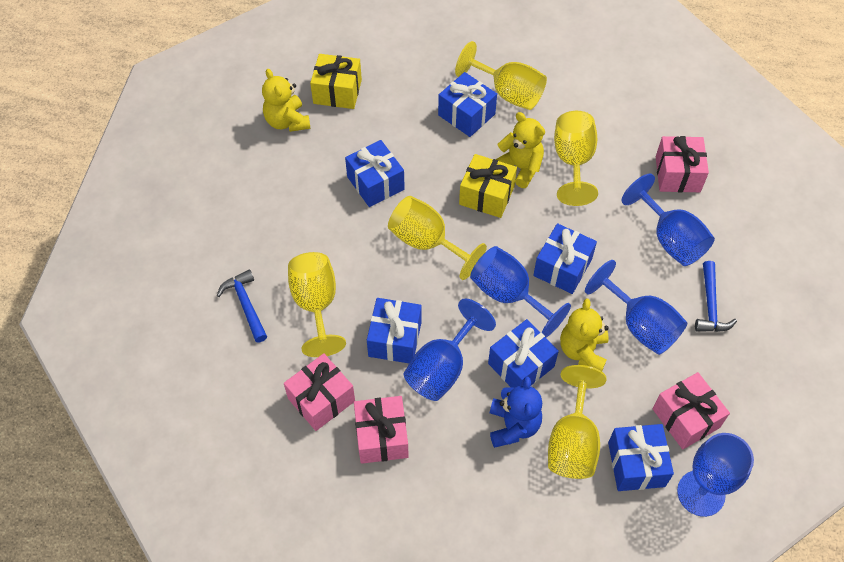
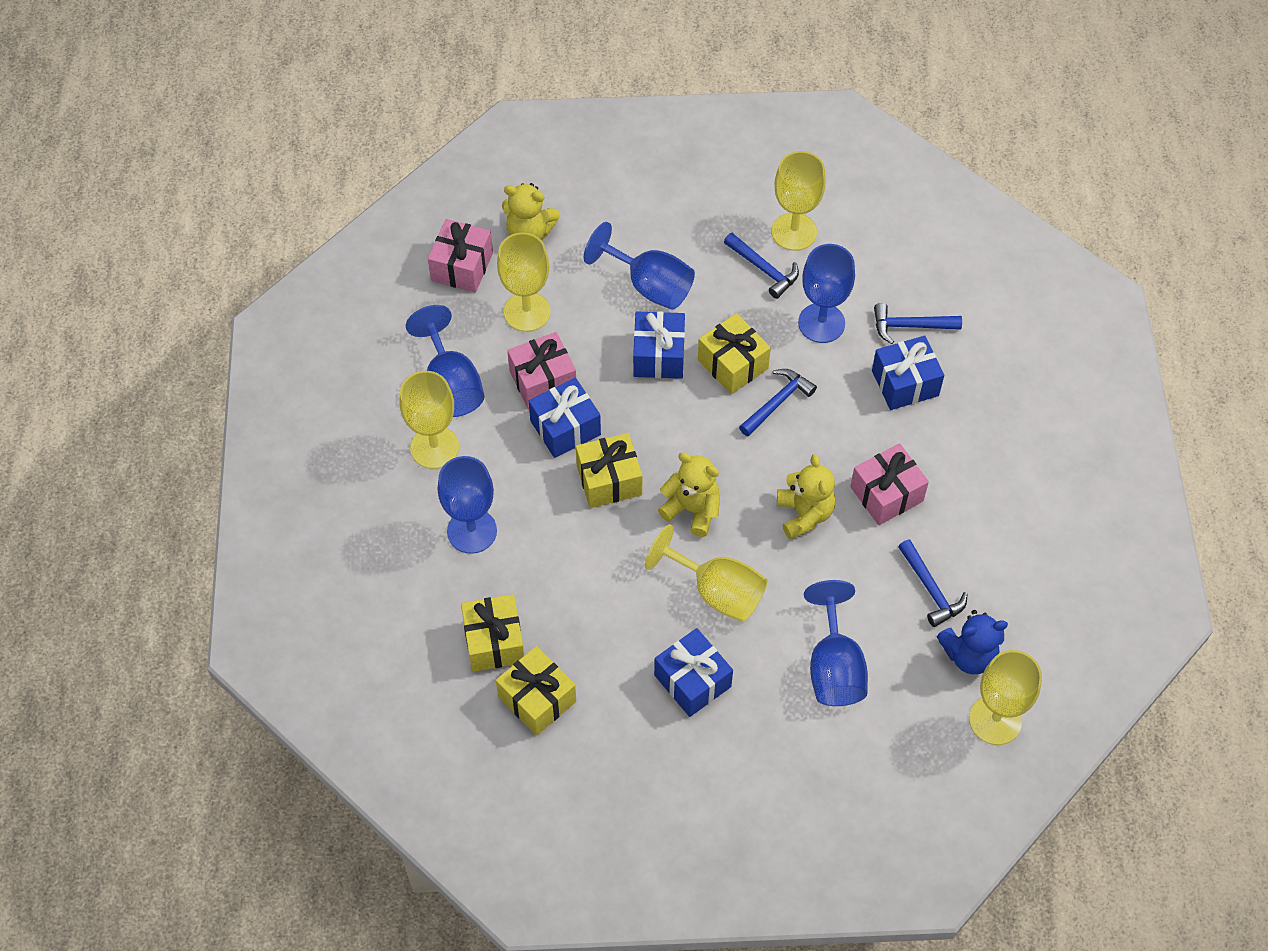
blue gift: [345,140,405,207] [367,298,422,363] [438,72,497,137] [488,319,559,388] [533,223,597,294] [608,424,674,491] = 6 -> [529,378,601,458] [633,311,685,379] [654,628,733,717] [872,336,944,410] = 4
blue hammer: [217,270,267,343] [695,261,737,332] = 2 -> [724,233,799,299] [739,369,817,436] [874,303,962,344] [898,539,968,627] = 4
pink gift: [284,353,355,431] [354,396,409,464] [652,372,730,450] [656,136,709,192] = 4 -> [428,219,493,293] [507,332,576,409] [850,443,929,525] = 3
yellow gift: [310,54,362,109] [459,154,517,218] = 2 -> [461,594,524,672] [496,646,576,736] [576,433,642,508] [698,313,771,394] = 4

